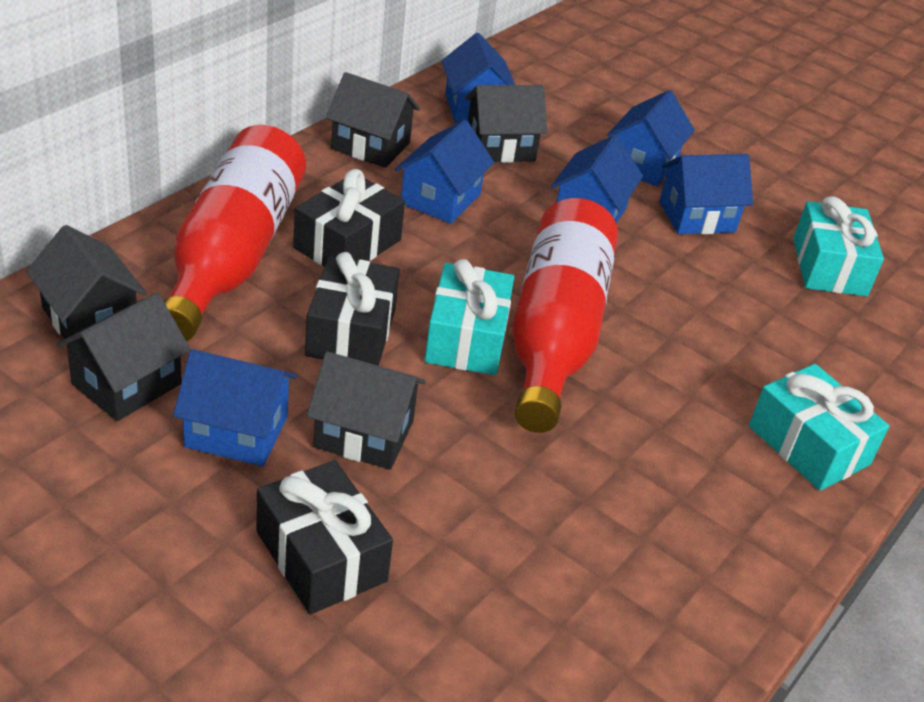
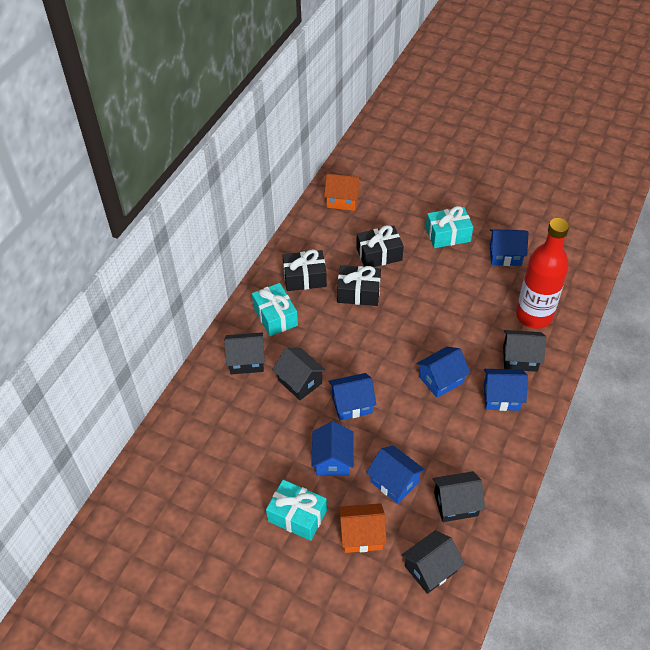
orange house: none = 0 -> [324,174,361,211] [338,503,387,553] = 2
red bottle: [164,125,306,341] [512,198,618,433] = 2 -> [516,218,569,329] = 1

